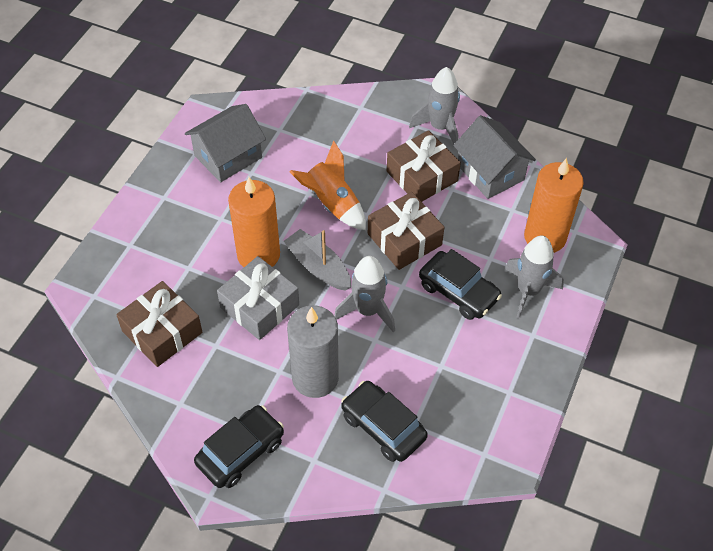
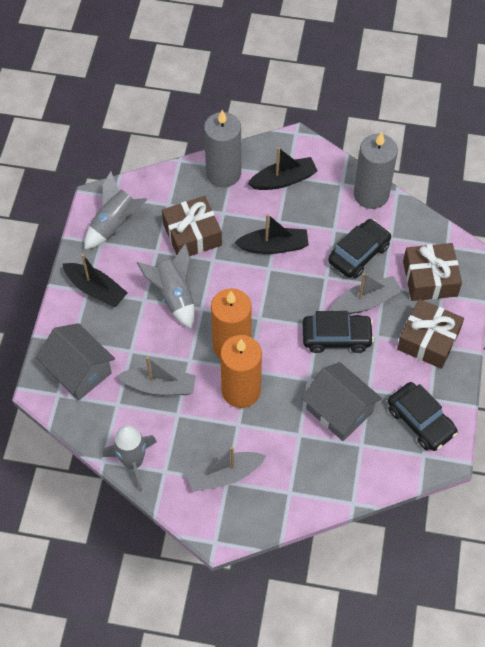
black boat: none = 0 -> [63,254,128,307] [234,214,309,254] [248,147,317,190] = 3
grey boat: [284,229,351,291] = 1 -> [117,356,196,395] [186,447,266,492] [330,273,402,314] = 3
grey candle: [287,305,339,398] = 1 -> [204,110,241,187] [354,132,398,209] = 2
grey gift: [217,256,299,340] = 1 -> none = 0
orange rocket: [290,141,366,230] = 1 -> none = 0

